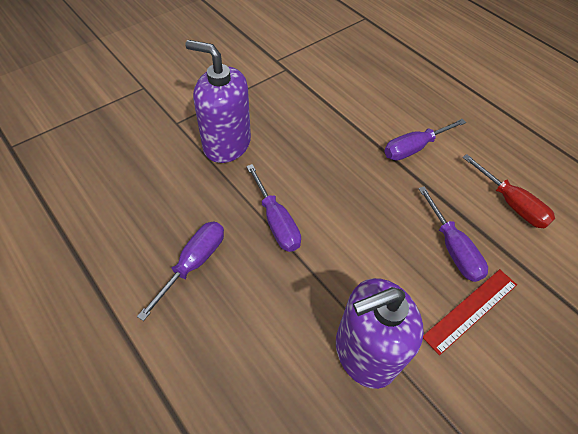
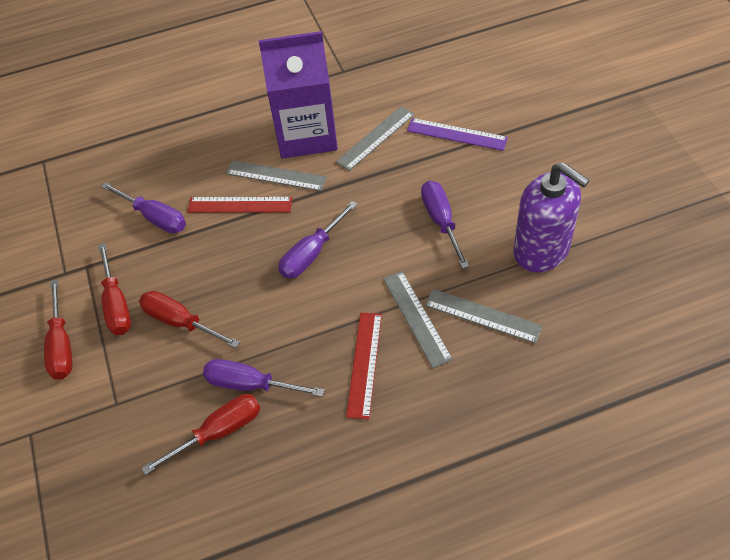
grey ruler: none = 0 -> [226,160,327,191] [336,106,415,171] [383,271,453,368] [425,289,543,344] = 4
purple carton: none = 0 -> [259,31,338,159] = 1
purple ruler: none = 0 -> [407,118,508,151] = 1
purple soap dispenser: [185,40,251,163] [336,278,424,389] = 2 -> [513,162,590,272] = 1
red ruler: [423,269,517,355] = 1 -> [187,197,292,213] [346,312,382,420] = 2
red screwdriver: [462,154,555,229] = 1 -> [44,280,72,379] [98,243,131,335] [139,291,240,348] [142,394,260,475] = 4

